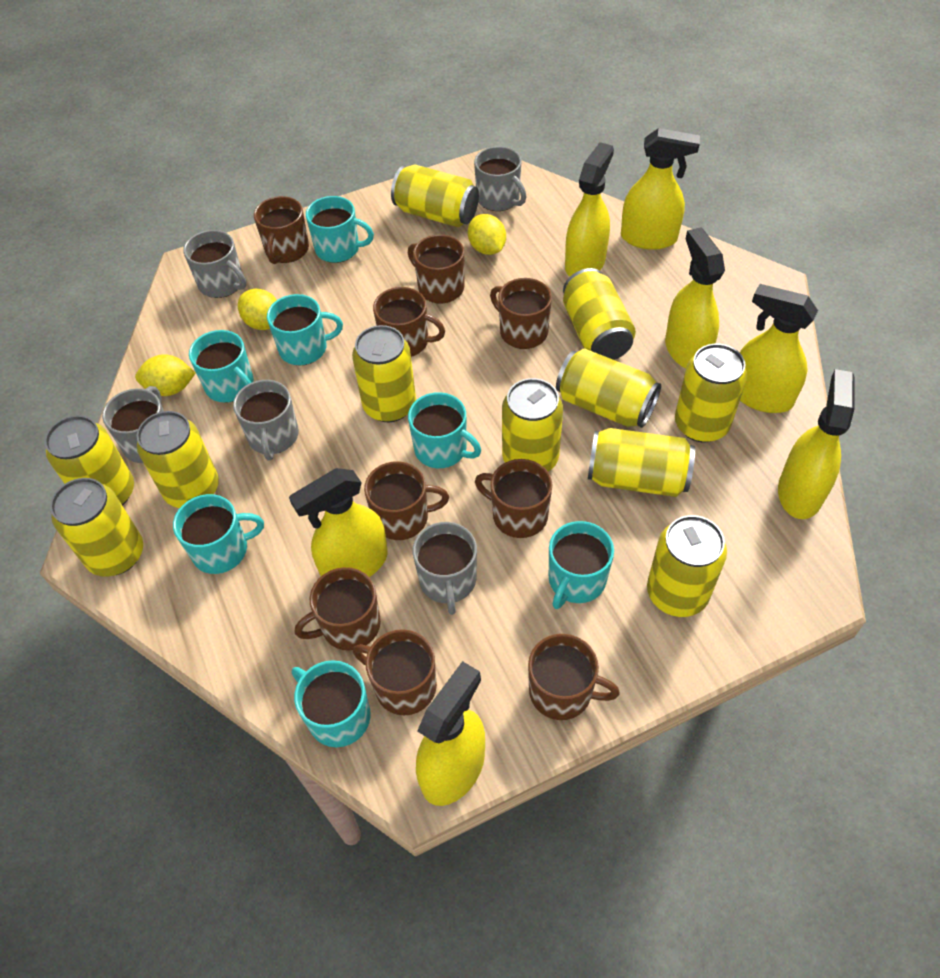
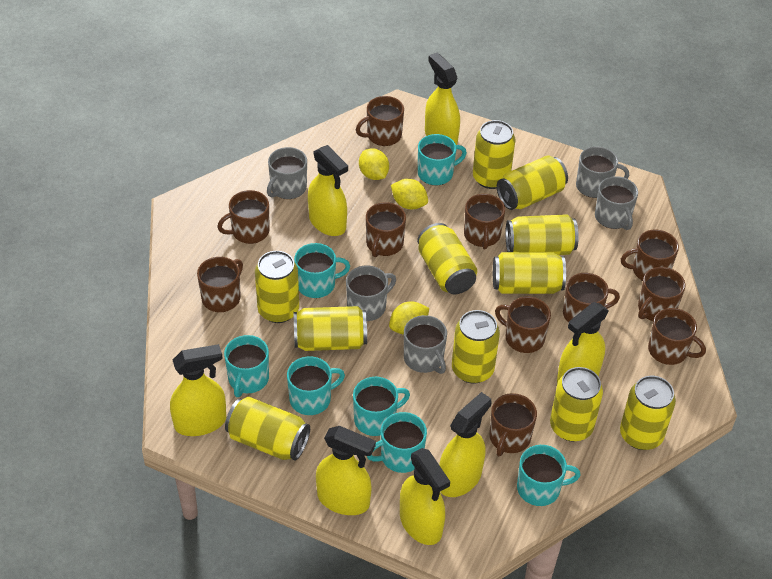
brown mug: [254,196,309,264] [295,567,381,651] [353,629,437,715] [364,461,449,540] [373,287,445,357] [408,234,464,303] [475,459,552,538] [490,278,552,349] [528,634,620,720] = 9 -> [197,257,243,312] [217,190,269,244] [356,96,404,146] [366,202,406,257] [464,194,505,250] [489,393,537,456] [495,297,551,353] [563,273,620,323] [621,230,679,281] [638,267,686,321] [648,308,706,365] = 11

